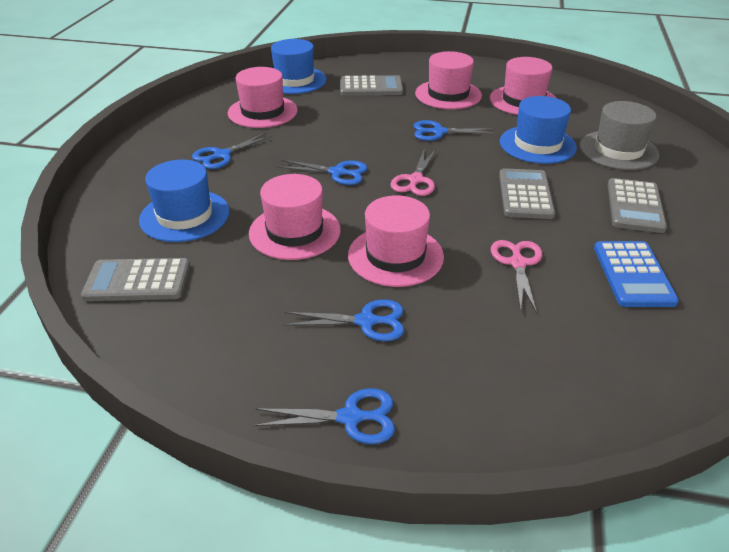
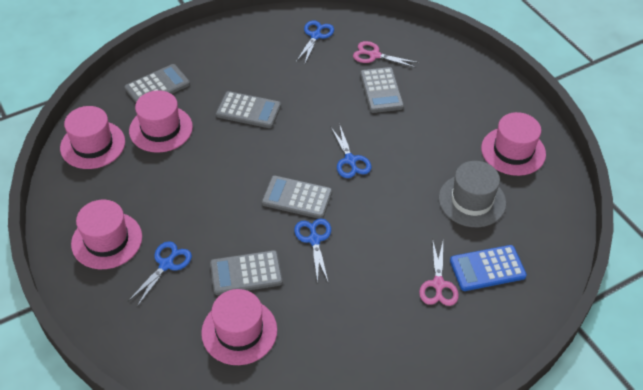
blue hat: [139,159,230,242] [271,39,327,94] [500,96,577,164] = 3 -> none = 0
blue scissors: [192,133,273,169] [253,388,395,444] [277,160,367,185] [283,299,404,341] [413,120,496,141] = 5 -> [128,241,192,307] [294,218,331,283] [296,20,334,63] [330,124,372,178] = 4
grey calculator: [81,258,190,301] [340,75,403,96] [499,168,555,219] [607,178,667,233] = 4 -> [125,64,190,103] [210,250,283,295] [216,91,281,128] [262,175,332,219] [360,67,404,113] = 5

